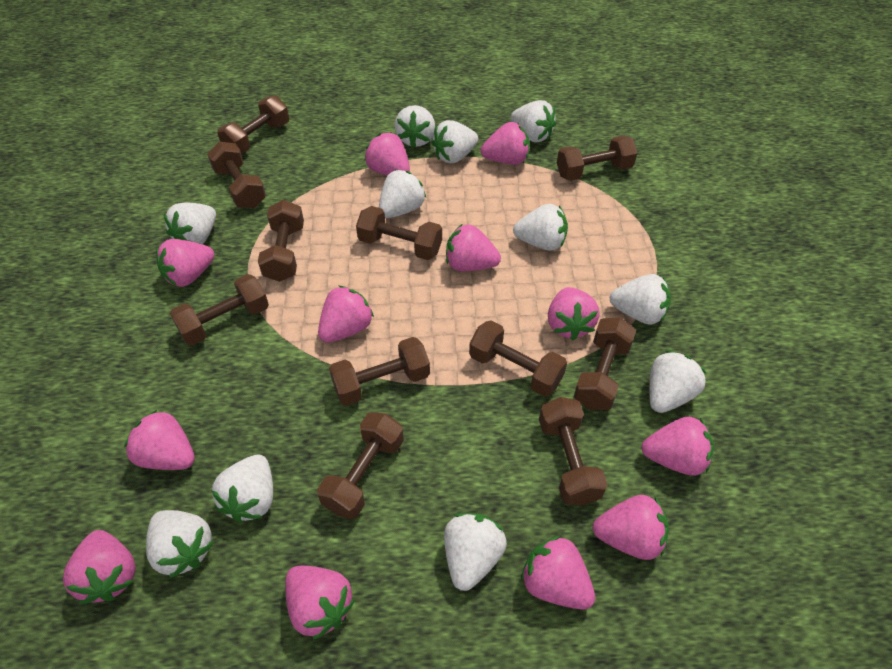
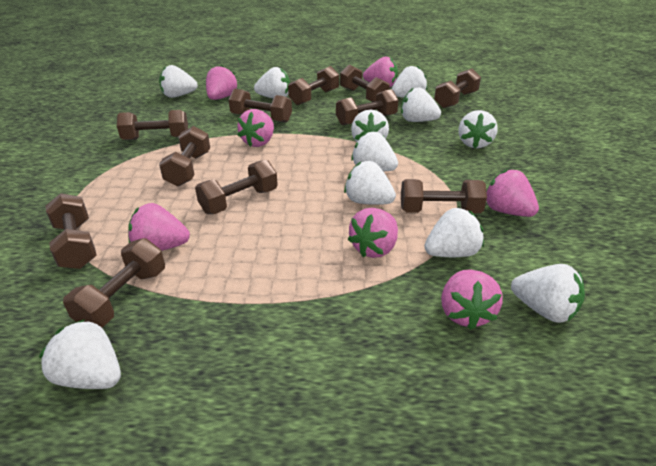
pink strawberry: [63,530,136,604] [124,410,195,470] [156,239,215,287] [285,566,355,640] [318,285,374,342] [364,132,410,175] [446,224,501,271] [481,122,529,165] [521,536,595,610] [548,287,600,340] [592,495,669,560] [641,417,714,476] = 12 -> [128,203,190,251] [206,65,237,100] [237,109,274,147] [348,208,398,258] [363,56,398,87] [441,269,503,330] [486,169,539,217] = 7

